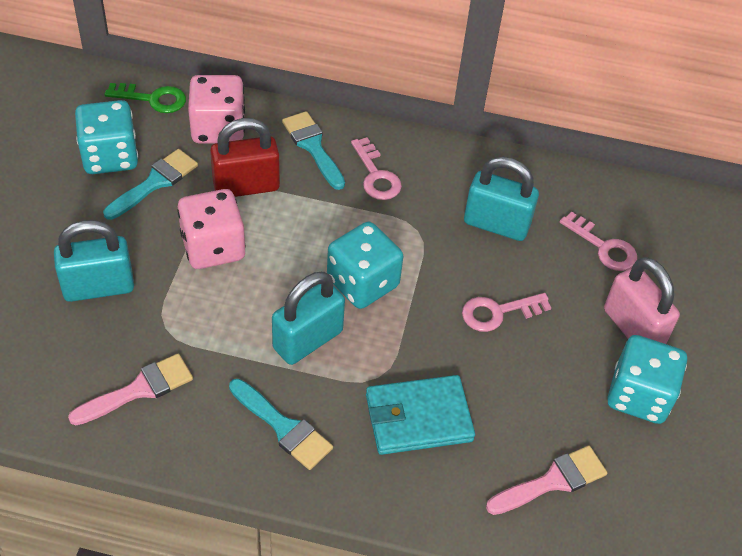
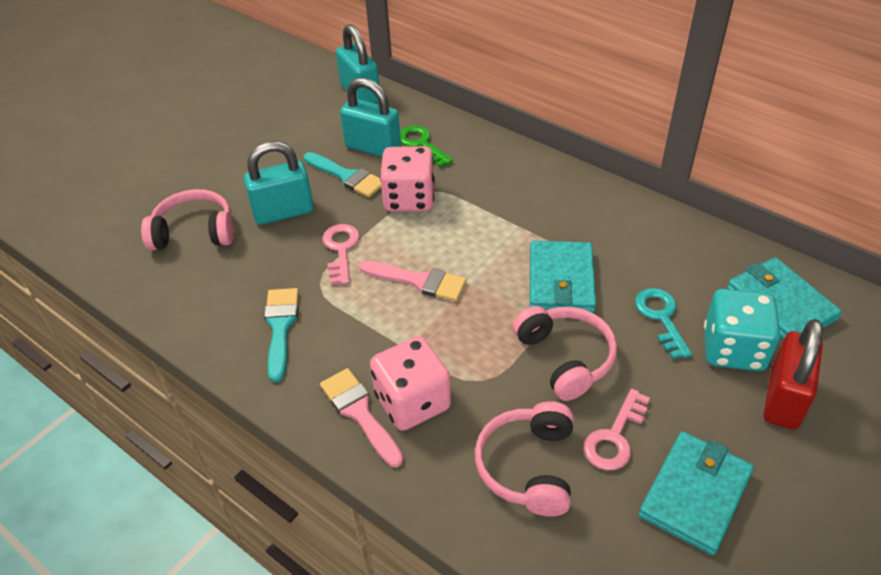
pink headphones: none = 0 -> [141,189,234,250] [475,401,574,517] [513,306,617,401] = 3
pink key: [351,137,402,200] [462,293,551,332] [560,211,637,271] = 3 -> [323,224,360,284] [583,389,650,470] = 2
pink padlock: [604,257,680,344] = 1 -> none = 0
turquoise brush: [103,149,198,220] [229,379,333,470] [282,111,345,190] = 3 -> [264,288,299,382] [304,152,381,197] = 2
turquoise dice: [75,100,138,174] [327,222,403,309] [607,335,687,424] = 3 -> [704,289,780,371] = 1
turquoise key: none = 0 -> [635,288,692,359] = 1
turquoise wallet: [366,375,475,455] = 1 -> [530,241,596,312] [638,431,754,555] [727,257,842,340] = 3

